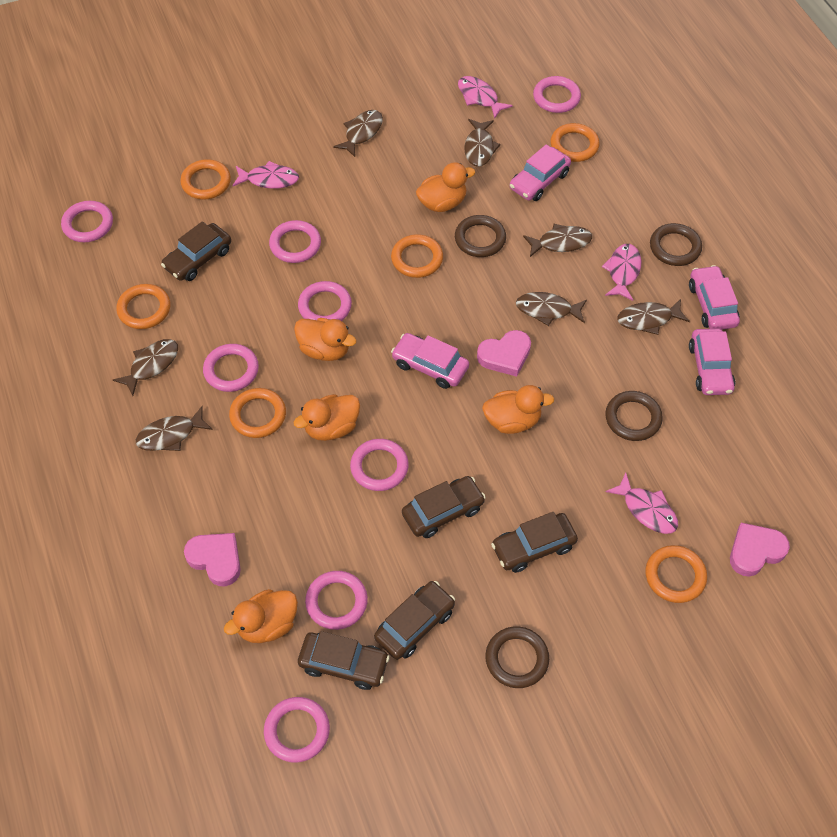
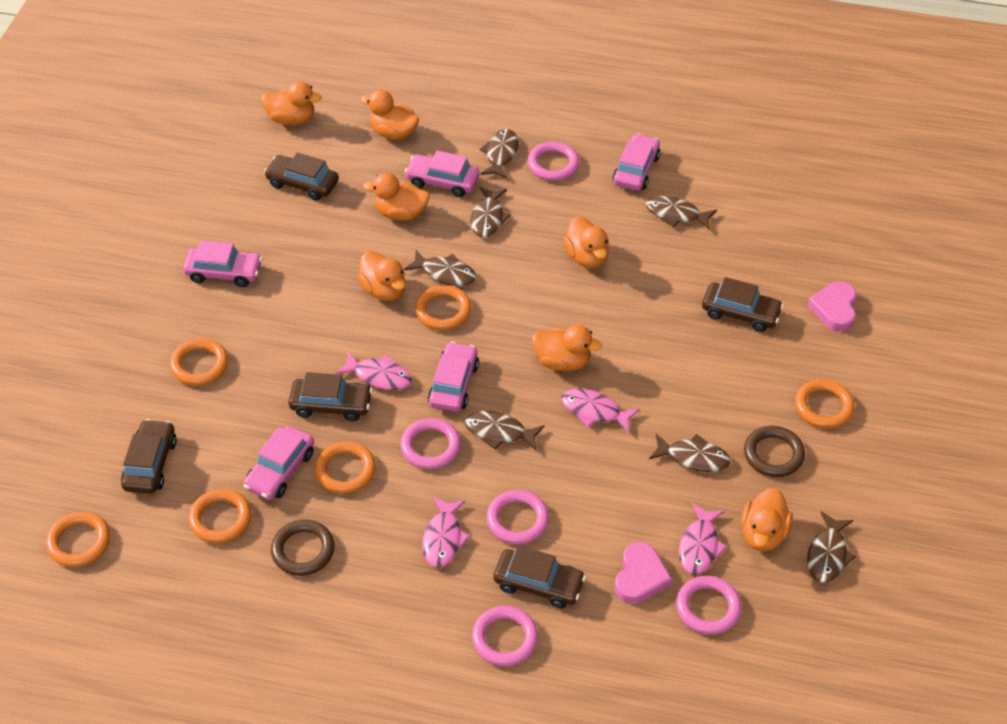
brown ring: [455,215,506,257] [485,626,549,688] [605,391,663,441] [650,223,702,266] = 4 -> [271,520,335,576] [744,426,805,477] = 2
orange duck: [224,589,298,643] [293,394,360,441] [294,318,357,361] [416,162,475,212] [482,385,554,434] = 5 -> [261,81,322,125] [357,251,406,301] [361,90,419,140] [363,172,430,221] [532,325,602,371] [563,216,610,268] [741,488,793,552] = 7
pink car: [391,333,469,389] [510,144,571,201] [689,265,740,330] [689,328,735,395] = 4 -> [183,241,262,287] [243,426,314,500] [405,151,480,197] [428,342,479,412] [612,133,660,191] = 5
pink heart: [184,533,241,586] [477,330,531,377] [730,523,790,577] = 3 -> [615,542,672,604] [807,281,857,332] = 2
pink ring: [61,201,113,242] [203,344,259,392] [264,697,330,762] [269,220,321,263] [298,281,352,321] [305,571,368,630] [350,439,409,491] [533,76,581,113] = 8 -> [400,418,461,469] [472,606,538,666] [486,490,549,545] [528,142,579,181] [676,576,742,635] = 5

